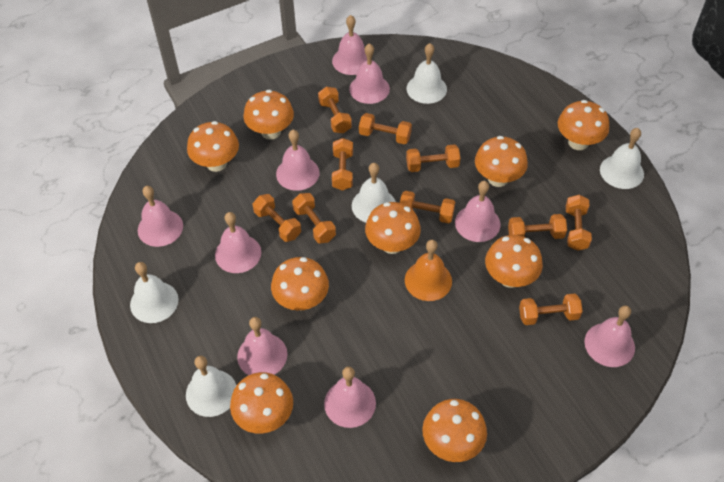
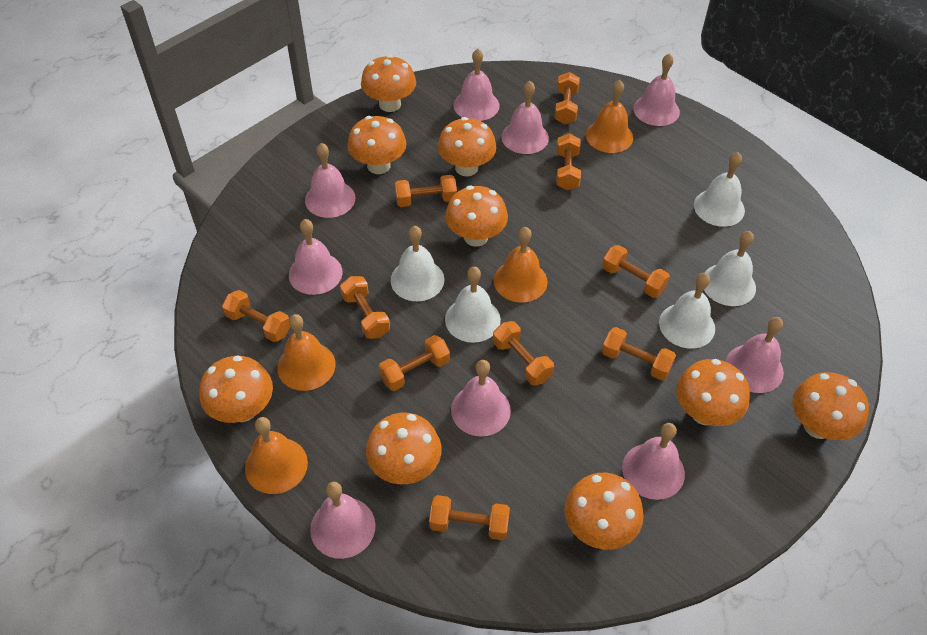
orange bell: [405,240,452,301] = 1 -> [245,417,308,494] [277,314,336,391] [494,227,548,302] [586,80,633,153] = 4

